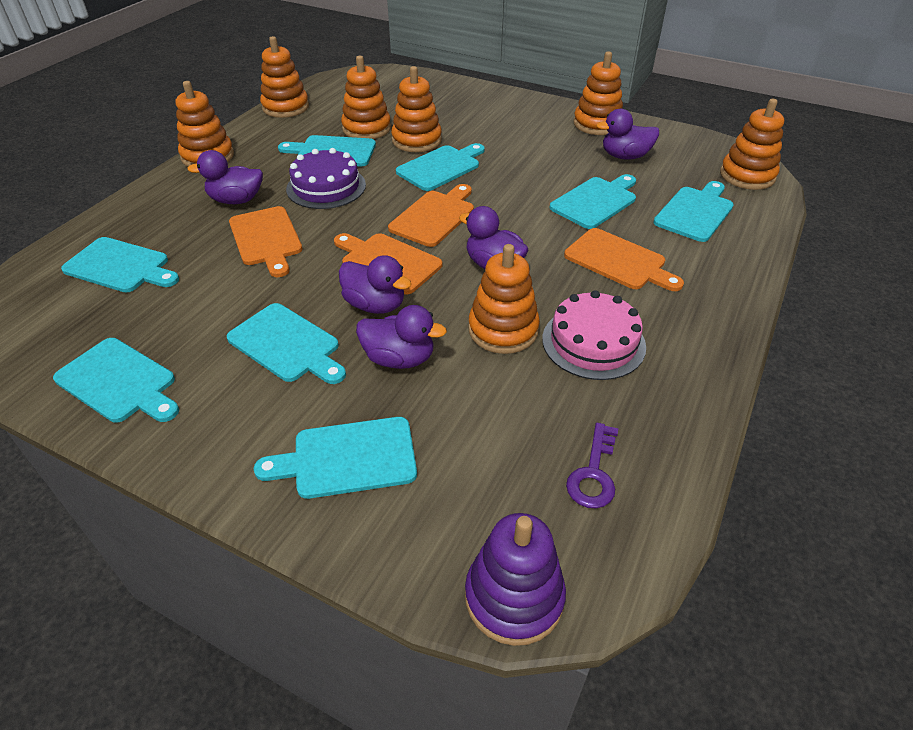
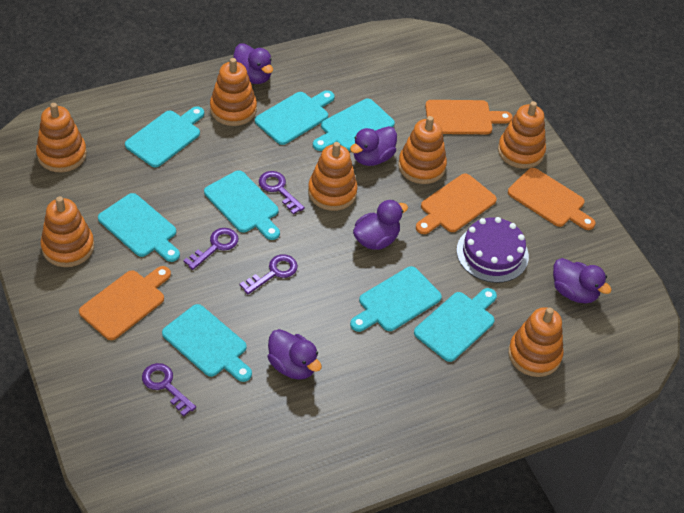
pink cake: [542,290,646,380] = 1 -> none = 0
purple key: [566,423,618,508] = 1 -> [142,363,196,416] [183,228,238,270] [240,254,298,294] [259,171,305,214] = 4
purple stacking toy: [465,513,566,646] = 1 -> none = 0

